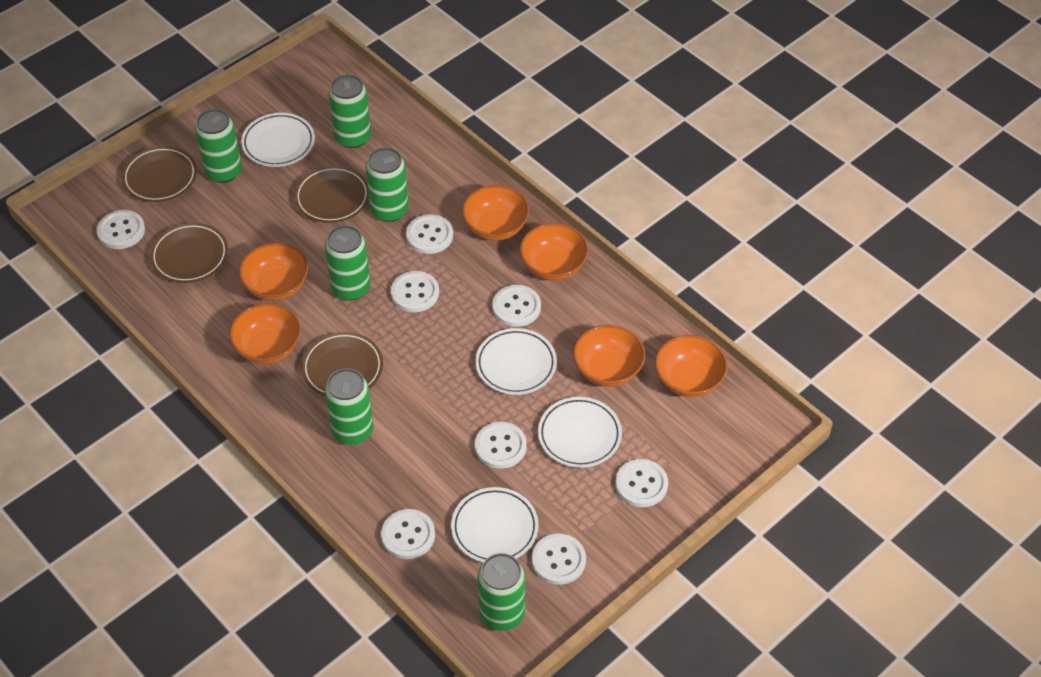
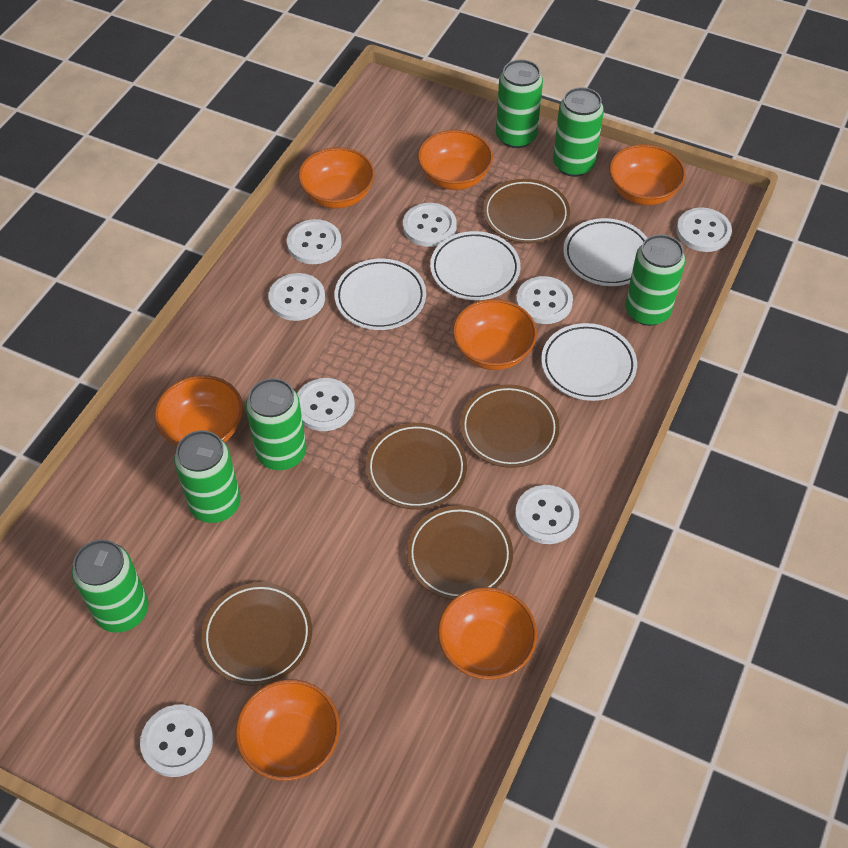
brown plate: [122,146,197,202] [150,223,228,283] [294,166,369,223] [301,332,383,396] = 4 -> [201,582,312,686] [366,423,467,510] [407,505,513,600] [460,384,560,468] [483,179,570,243] = 5
orange bowl: [229,303,301,364] [239,243,308,301] [462,185,529,241] [520,223,589,280] [573,325,645,387] [655,335,728,397] = 6 -> [154,375,243,446] [235,679,340,781] [298,147,375,209] [418,130,493,190] [438,587,537,680] [453,299,537,370] [609,144,686,205] = 7

